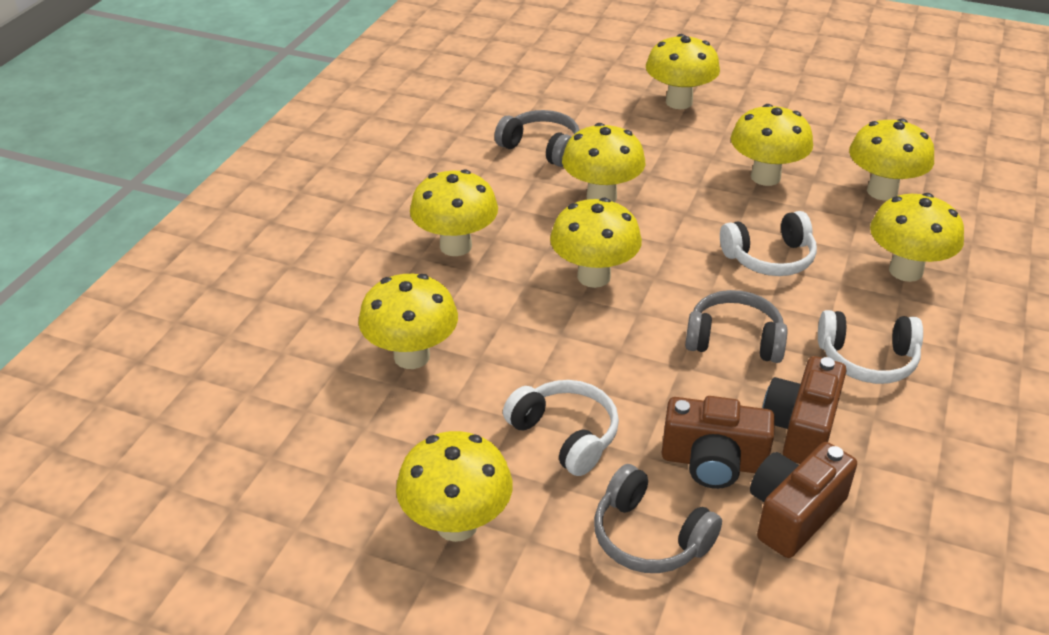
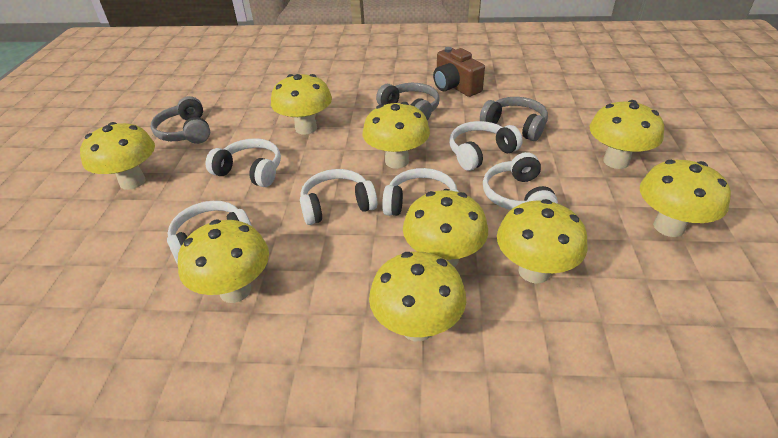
brown camera: [662,396,775,489] [750,442,857,558] [763,356,846,464] = 3 -> [433,47,485,97] = 1
white headphones: [503,380,619,476] [720,211,817,276] [818,310,923,384] = 3 -> [167,201,252,265] [206,138,281,187] [300,169,377,225] [382,168,459,216] [450,121,523,171] [483,152,558,210] = 6

